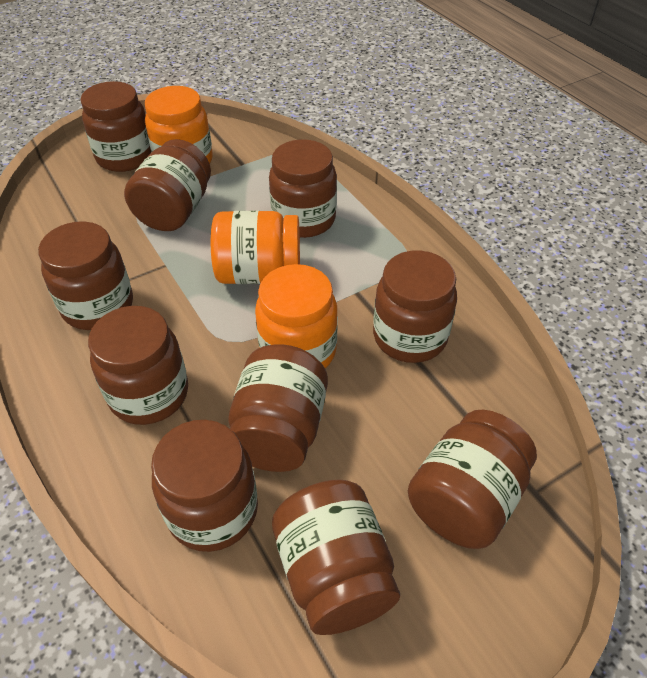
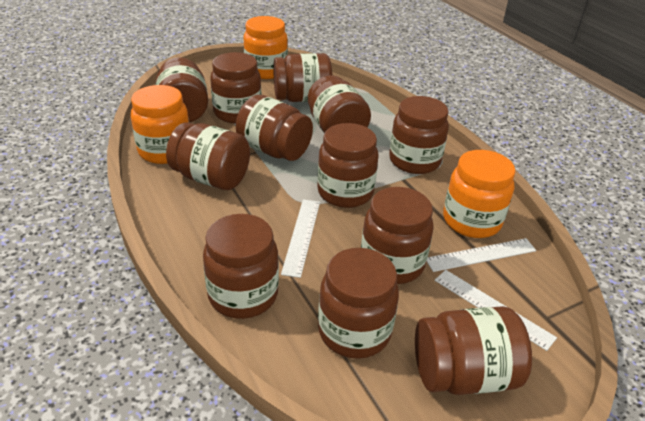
brown jar: [38,221,133,330] [80,81,151,172] [88,306,188,425] [124,139,211,231] [151,420,258,552] [228,344,328,472] [269,139,337,238] [272,480,400,635] [373,250,457,363] [408,410,537,549] = 10 -> [156,57,208,122] [166,122,250,190] [203,214,279,319] [210,52,261,124] [236,95,313,161] [273,53,332,102] [308,75,371,133] [317,123,379,208] [318,248,399,359] [361,187,434,284] [389,96,449,174] [415,306,532,395] = 12
white ruler: none = 0 -> [281,200,320,278] [426,238,536,272] [435,270,557,351] = 3

